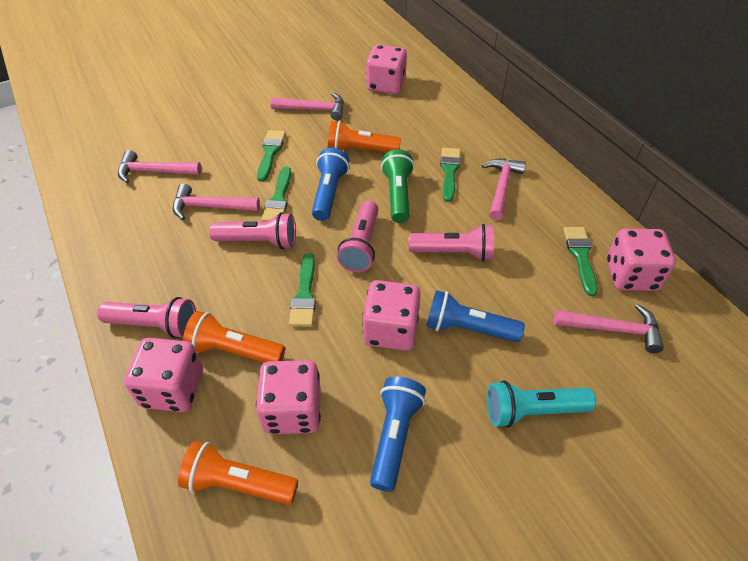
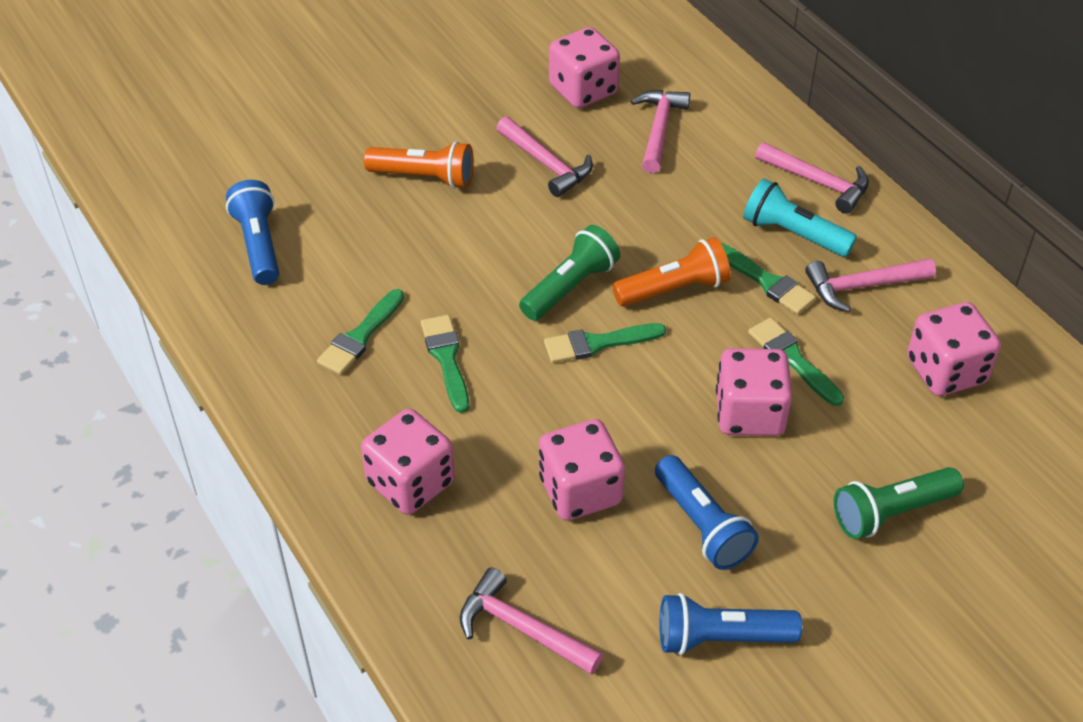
green flashlight: [381,149,414,223] = 1 -> [519,225,620,321] [834,467,964,539] = 2
orange flashlight: [178,441,298,505] [183,311,285,363] [328,121,401,152] = 3 -> [364,141,474,189] [612,237,731,307] = 2
pink flashlight: [97,297,196,339] [209,212,296,249] [337,201,378,272] [409,224,494,261] = 4 -> none = 0

